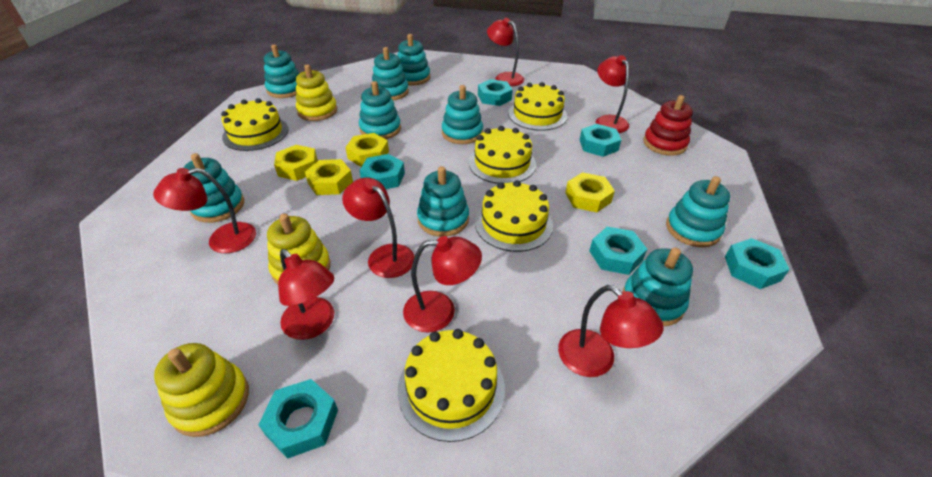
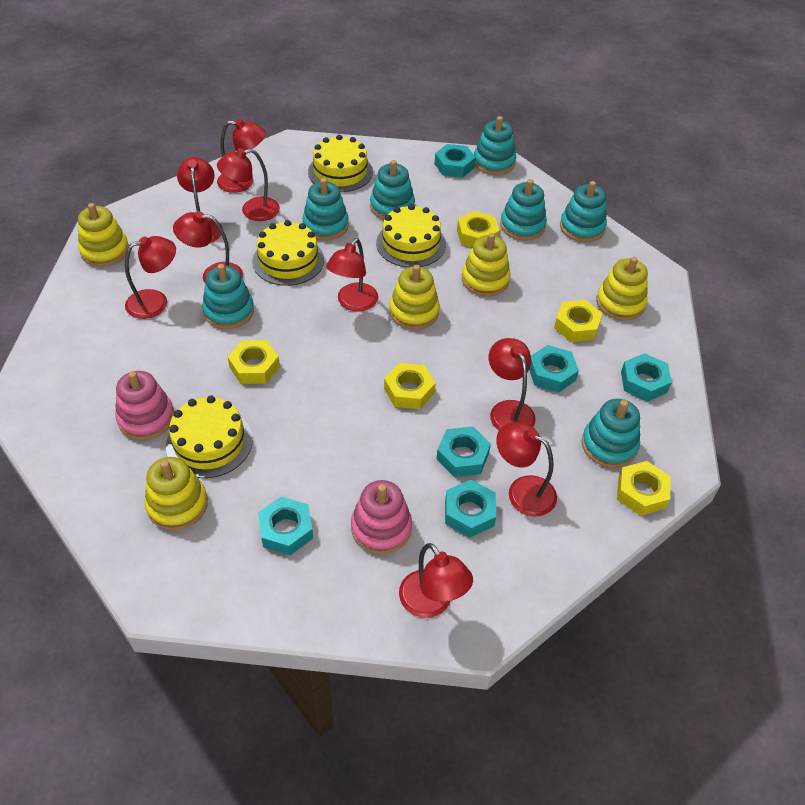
pink stacking toy: none = 0 -> [115,371,174,440] [351,480,412,554] = 2
red lamp: [153,168,256,253] [278,249,334,340] [342,178,415,278] [403,236,482,333] [487,18,524,86] [558,285,664,377] [596,55,629,133] = 7 -> [125,236,176,319] [173,211,243,283] [177,157,223,243] [217,119,266,193] [217,148,280,221] [326,238,378,312] [399,543,473,618] [489,338,536,430] [496,422,557,516] = 9
red stacking toy: [643,95,693,156] = 1 -> none = 0
turquoise stacking toy: [183,153,244,223] [264,45,299,98] [359,81,401,139] [371,47,409,100] [397,34,430,85] [417,166,469,237] [442,85,483,144] [623,247,693,326] [666,176,730,247] = 9 -> [202,264,254,329] [302,178,349,240] [370,160,415,220] [474,116,516,175] [500,179,547,241] [560,181,607,242] [582,399,640,468] = 7
yellow cake: [221,98,288,151] [398,329,505,442] [469,126,536,184] [475,180,553,252] [508,82,567,131] = 5 -> [166,395,253,478] [252,220,324,286] [308,135,373,192] [376,204,446,268] = 4
yellow nut: [274,145,318,181] [305,159,353,195] [345,133,389,167] [565,172,615,212] = 4 -> [228,340,280,384] [384,363,436,409] [457,211,499,248] [554,300,603,342] [617,461,671,516] = 5
yellow stacking toy: [154,343,249,437] [267,214,331,285] [296,64,337,121] = 3 -> [78,203,129,267] [145,457,208,530] [389,265,440,330] [462,233,511,296] [596,257,648,320] = 5

